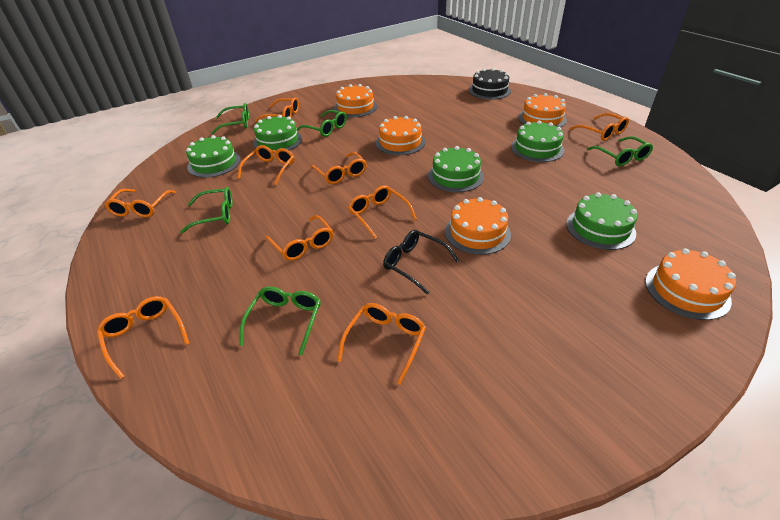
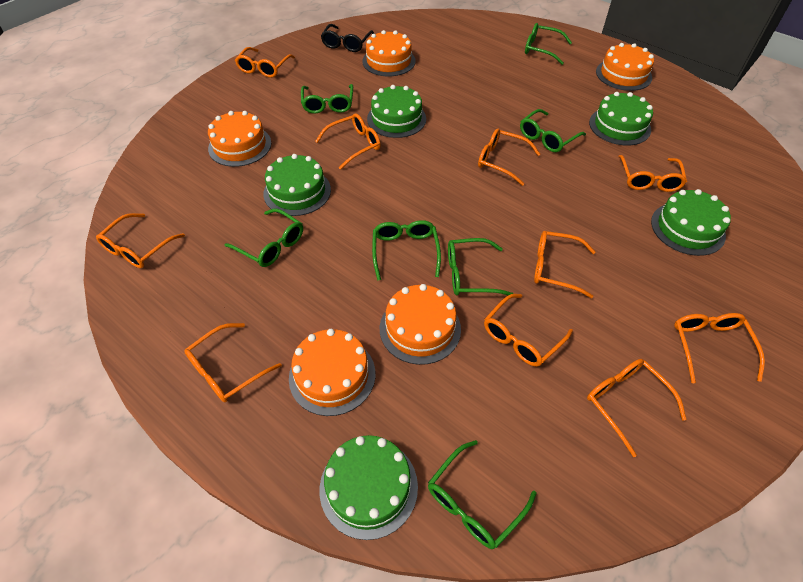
black cake: [469,68,511,100] = 1 -> none = 0
green glasses: [180,187,233,233] [211,103,249,134] [239,287,321,356] [297,110,347,137] [587,136,653,166] = 5 -> [224,208,303,267] [301,84,353,114] [372,220,441,281] [428,440,536,549] [448,238,513,295] [520,109,586,152] [525,23,572,65] = 7
orange glasses: [97,296,189,379] [105,189,175,217] [238,145,294,185] [255,97,299,122] [265,215,333,261] [310,152,367,184] [337,303,426,385] [348,185,417,239] [570,113,629,141] = 9 -> [96,213,185,268] [184,323,282,402] [235,47,295,78] [315,113,381,170] [478,129,540,186] [484,294,573,367] [534,231,595,298] [587,359,687,457] [618,155,687,192] [674,313,765,383] = 10

